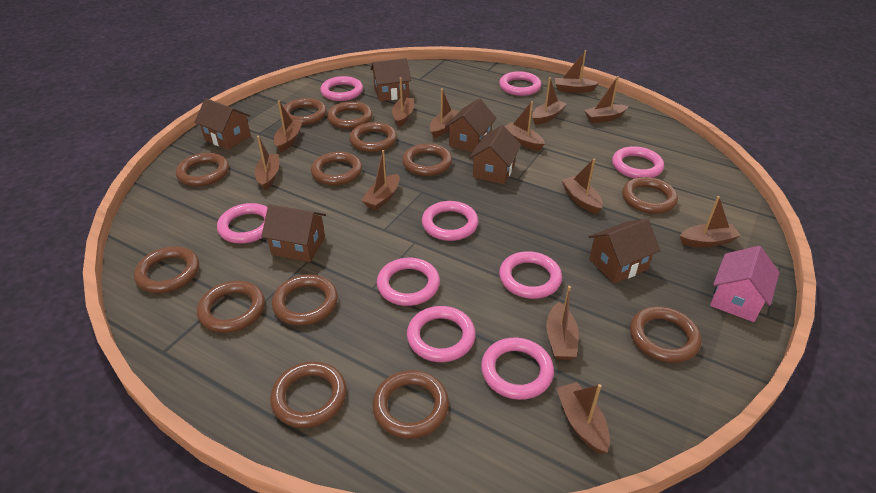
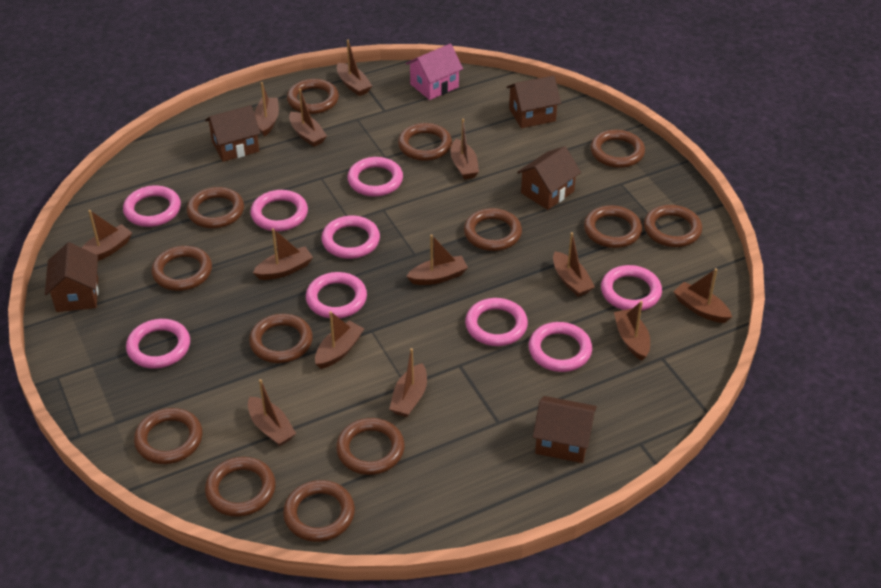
brown house: [195,98,251,150] [261,204,326,262] [370,58,411,101] [445,98,497,152] [469,125,521,184] [589,219,660,284] = 6 -> [45,242,98,312] [205,105,261,162] [506,75,561,128] [517,146,581,210] [533,396,597,463] = 5

